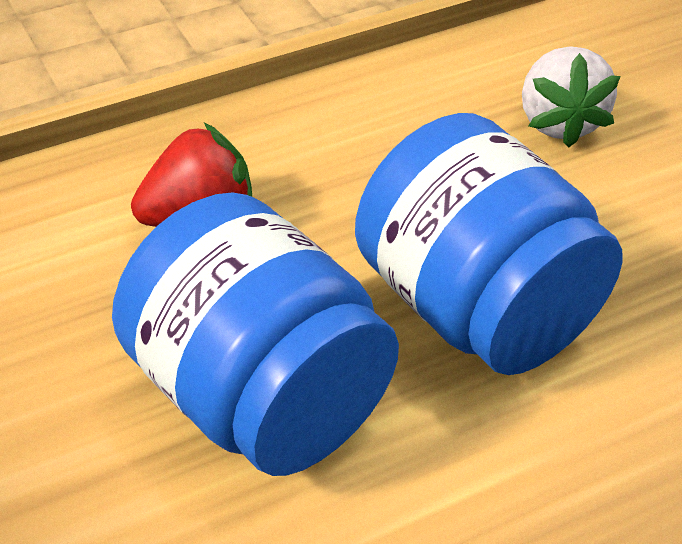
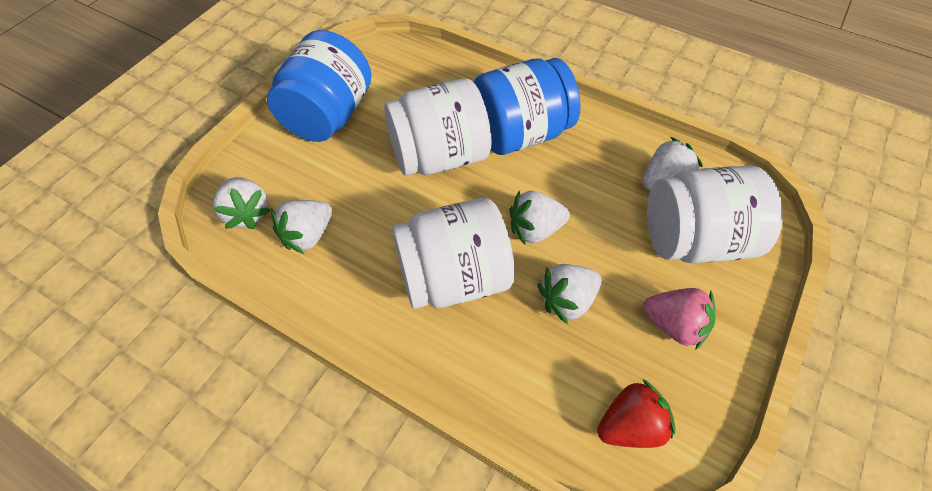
pink strawberry: none = 0 -> [643,288,715,350] = 1
white jar: none = 0 -> [384,78,492,176] [392,198,515,309] [647,166,783,263] = 3
white strawberry: [522,47,621,148] = 1 -> [213,177,271,229] [271,200,332,254] [510,191,570,245] [537,264,602,324] [643,137,703,190] = 5

